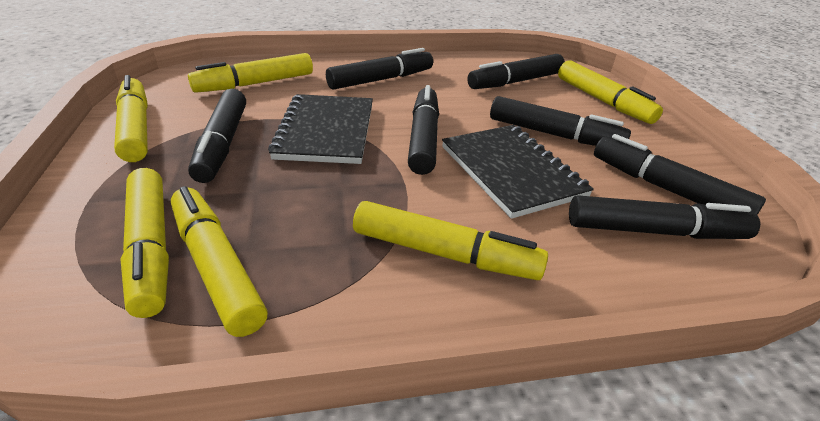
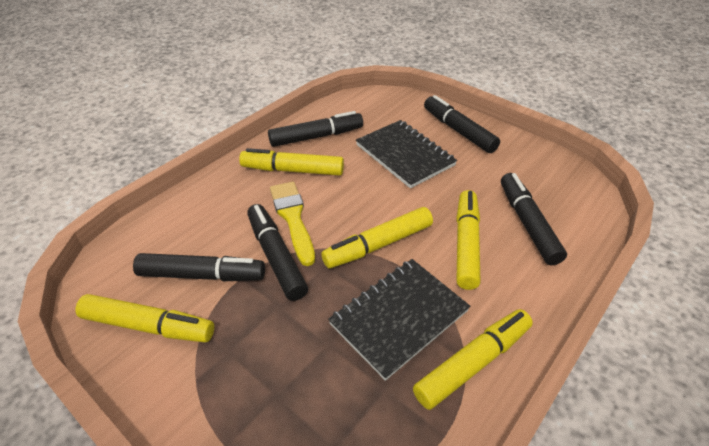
black marker: [188,89,246,183] [326,48,433,90] [408,85,439,175] [467,54,565,89] [490,96,631,146] [569,195,760,239] [594,134,766,215] = 7 -> [133,253,265,281] [247,204,308,301] [268,111,363,147] [424,95,500,153] [501,173,567,265] = 5
yellow brush: none = 0 -> [270,182,315,266] = 1
yellow marker: [114,75,148,162] [120,168,169,318] [171,186,268,337] [188,53,313,93] [353,201,548,280] [558,60,663,124] = 6 -> [75,294,214,342] [239,148,344,176] [321,207,433,268] [413,309,533,410] [456,190,481,290] = 5

